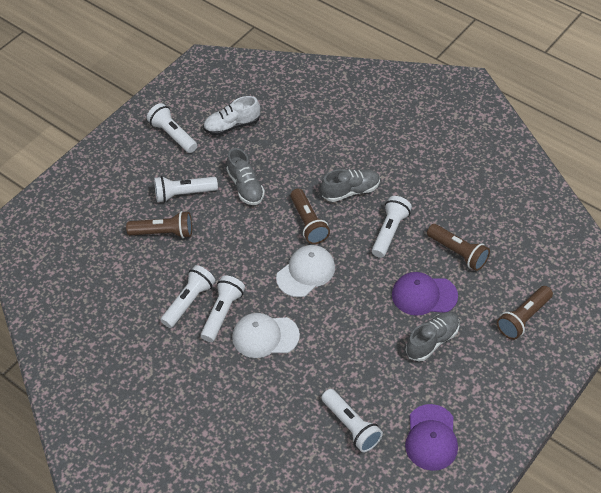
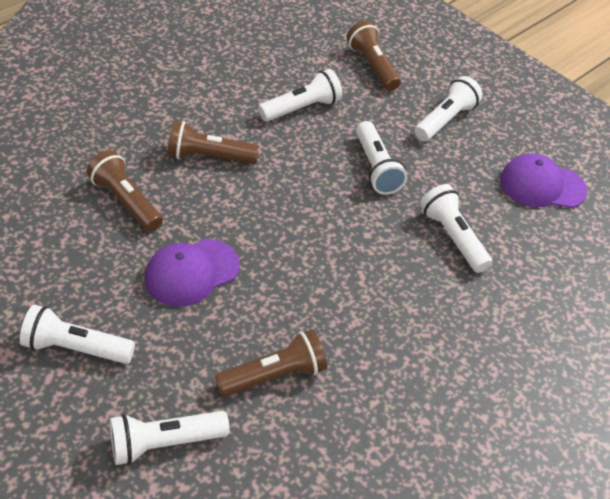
grey shoe: [227,148,265,205] [321,169,380,202] [406,312,459,361] = 3 -> none = 0
white cap: [232,313,300,358] [276,245,335,297] = 2 -> none = 0
white shoe: [203,96,260,135] = 1 -> none = 0

